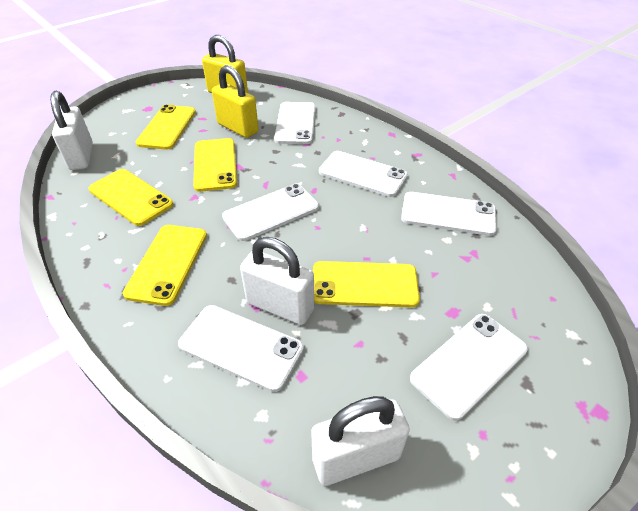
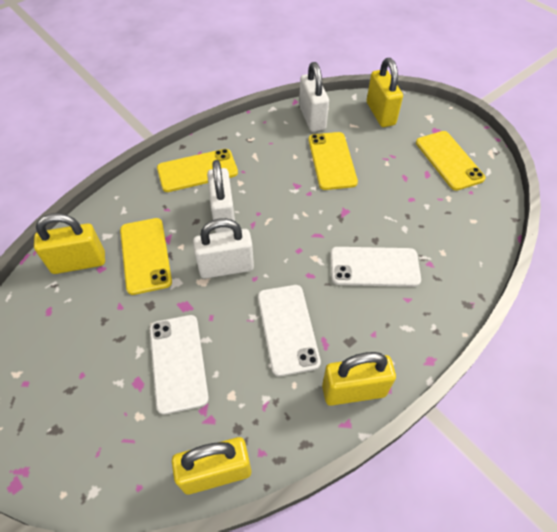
white phone: [178,305,304,392] [222,184,319,241] [274,102,316,144] [319,151,408,197] [401,192,497,236] [410,314,528,421] = 6 -> [150,315,209,415] [258,285,321,376] [330,247,421,287] = 3
yellow padlock: [202,35,248,93] [212,65,259,138] = 2 -> [34,213,105,274] [172,437,251,494] [322,352,396,406] [367,58,403,127] = 4
yellow phone: [89,169,174,226] [123,225,207,306] [136,105,196,150] [193,138,237,192] [313,261,420,308] = 5 -> [120,218,172,295] [157,149,238,192] [309,132,358,190] [416,131,486,191] = 4

